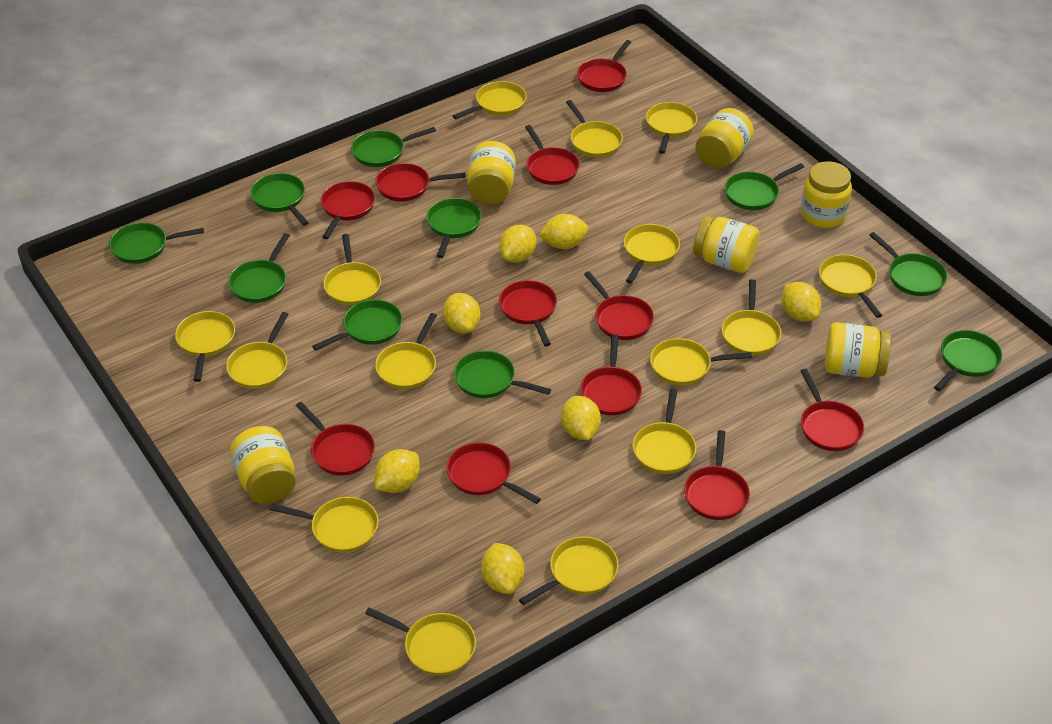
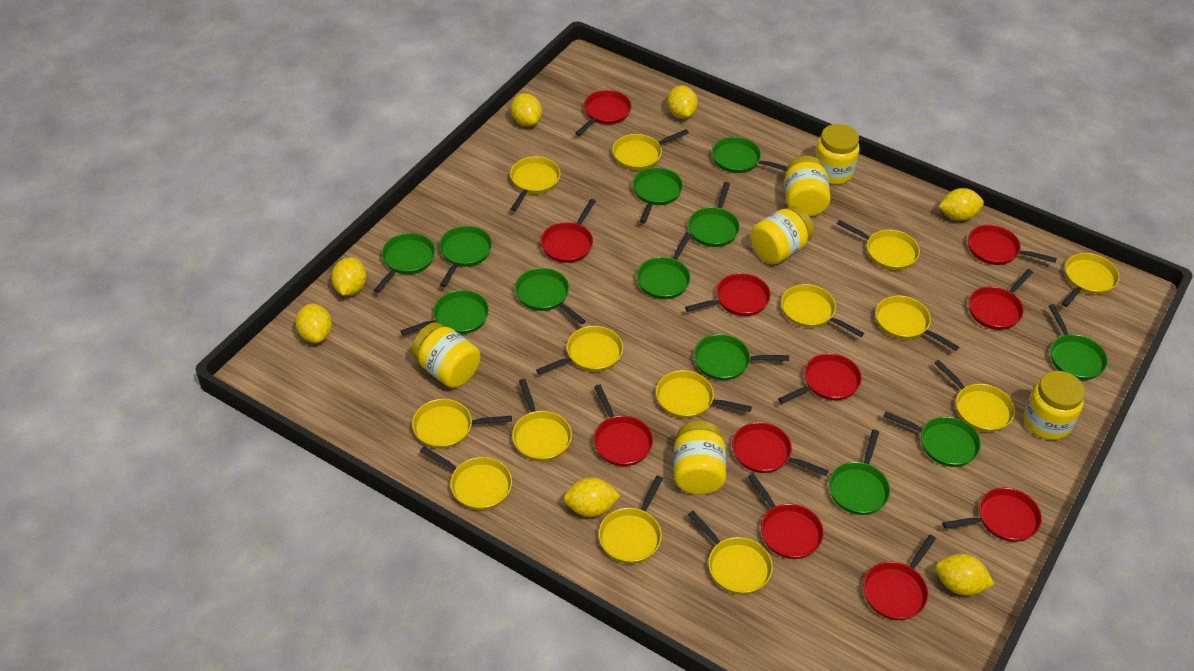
green pan: [109,222,204,264] [228,233,290,303] [250,173,309,226] [312,299,402,351] [351,127,436,167] [426,198,482,258] [454,350,551,398] [725,163,804,210] [869,232,947,296] [934,330,1002,391] = 10 -> [374,233,435,293] [401,290,489,335] [439,226,492,287] [515,268,586,325] [632,167,683,224] [637,233,691,299] [688,182,740,247] [694,334,789,380] [712,137,787,173] [829,430,890,515] [883,411,981,467] [1049,304,1108,380] = 12
yellow pan: [175,311,235,382] [226,312,289,389] [269,497,378,553] [323,234,381,305] [365,607,476,676] [375,313,437,389] [453,81,527,119] [519,536,619,605] [566,100,623,158] [624,224,680,283] [632,388,696,474] [646,102,697,154] [650,338,752,385] [722,279,781,355] [819,254,882,318] = 15 -> [412,399,512,449] [420,446,512,510] [510,156,561,211] [512,379,572,461] [536,326,623,375] [599,476,663,564] [612,129,689,170] [656,370,752,418] [688,511,773,595] [781,284,864,337] [837,220,920,270] [875,295,959,351] [934,360,1015,432] [1061,253,1119,307] = 14

